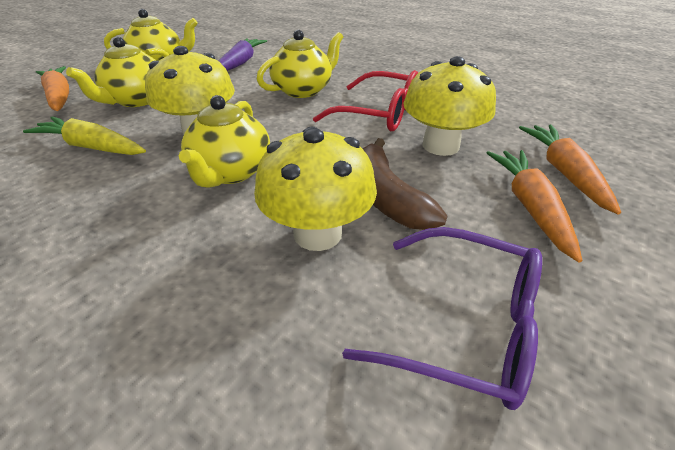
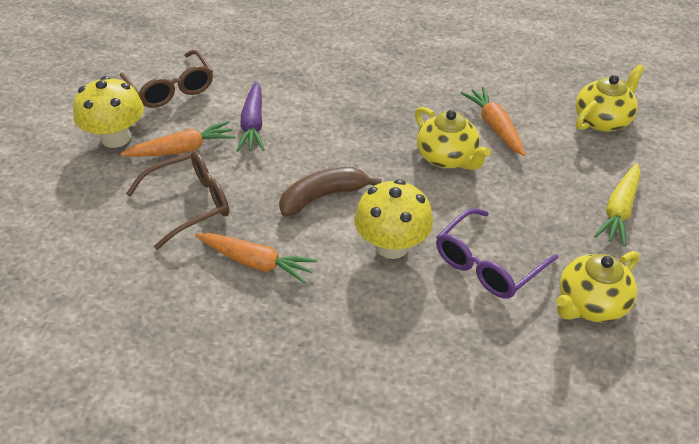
brown glasses: none = 0 -> [120,50,213,108] [126,151,229,250] = 2
red glasses: [313,70,418,131] = 1 -> none = 0
yellow mushroom: [145,46,235,135] [254,127,377,251] [403,56,496,156] = 3 -> [73,76,144,148] [354,179,433,259] = 2
yellow teapot: [66,37,169,107] [104,9,198,61] [179,95,270,188] [257,30,343,98] = 4 -> [415,107,491,170] [556,251,640,322] [576,64,645,132] = 3

